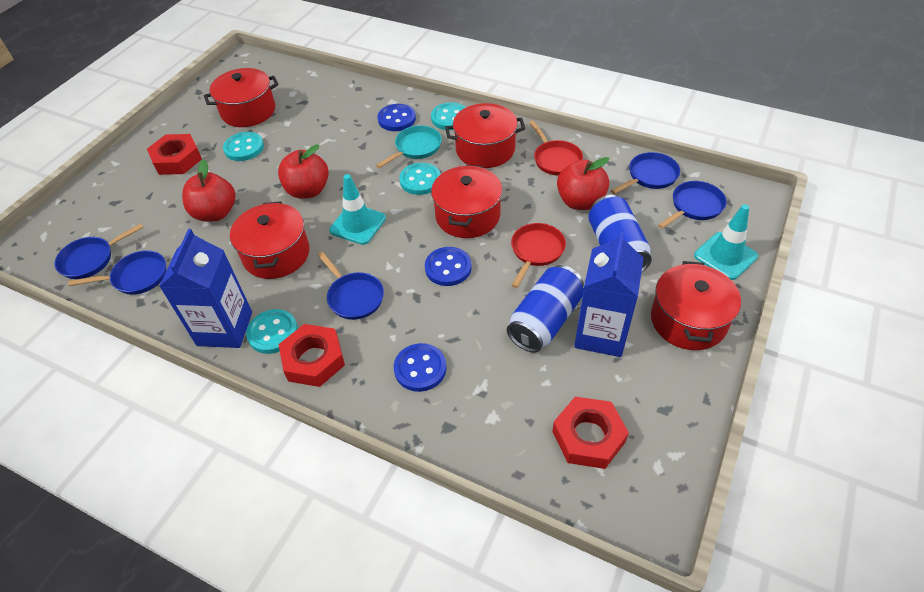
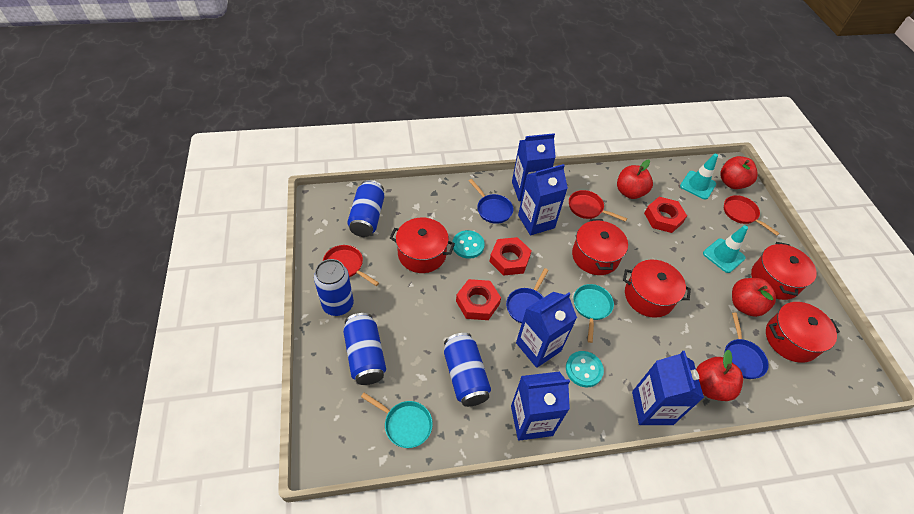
blue button: [377,104,416,131] [394,343,447,392] [425,247,472,286] = 3 -> none = 0
blue can: [507,265,584,353] [588,195,652,273] = 2 -> [314,259,354,316] [343,313,386,385] [347,180,385,237] [444,333,491,407] = 4
blue carton: [159,229,252,348] [574,231,644,357] = 2 -> [511,372,570,441] [512,133,556,201] [516,292,577,368] [518,164,568,235] [632,351,704,425] = 5
blue pan: [55,224,144,279] [68,250,166,295] [318,252,384,320] [611,152,680,194] [658,181,726,229] = 5 -> [469,179,514,224] [506,268,549,323] [724,313,769,379] = 3
red apple: [182,159,235,221] [278,145,329,199] [557,157,609,210] = 3 -> [617,160,653,199] [696,350,743,401] [720,156,758,189] [732,278,776,317] = 4
red pan: [511,223,566,288] [529,120,583,176] = 2 -> [323,245,379,286] [569,190,627,222] [724,195,780,236] = 3
turquoise button: [223,132,264,161] [246,309,298,354] [399,163,441,195] [431,103,466,130] = 4 -> [453,230,485,259] [566,351,604,387] = 2
turquoise pan: [376,125,442,168] = 1 -> [361,393,433,448] [573,284,614,343] = 2

